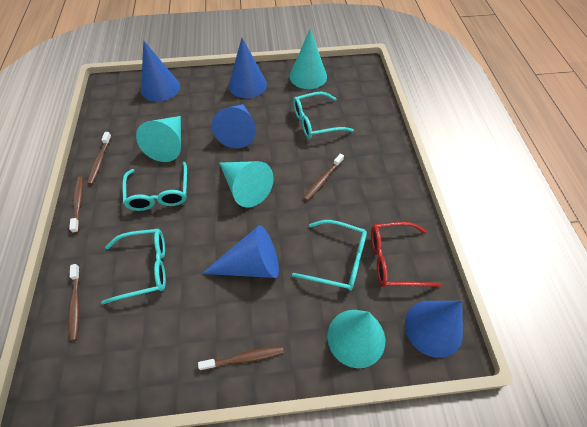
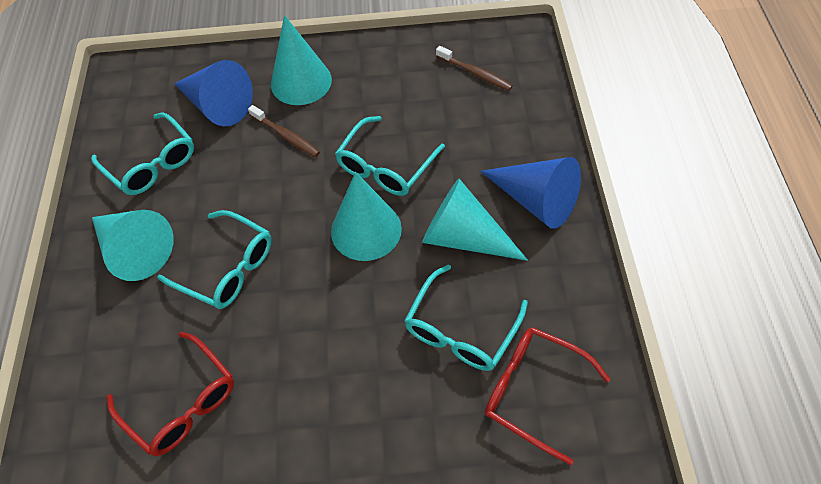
blue cone: [141,40,180,102] [202,225,279,278] [212,104,256,148] [229,38,267,98] [405,301,463,358] = 5 -> [174,60,253,126] [480,157,581,229] = 2
brown toothbrush: [68,264,80,341] [69,177,83,233] [87,132,112,185] [198,346,284,371] [303,153,344,201] = 5 -> [248,105,320,157] [436,46,513,91] = 2
red glasses: [371,222,441,287] = 1 -> [107,332,234,456] [485,327,611,465] = 2

